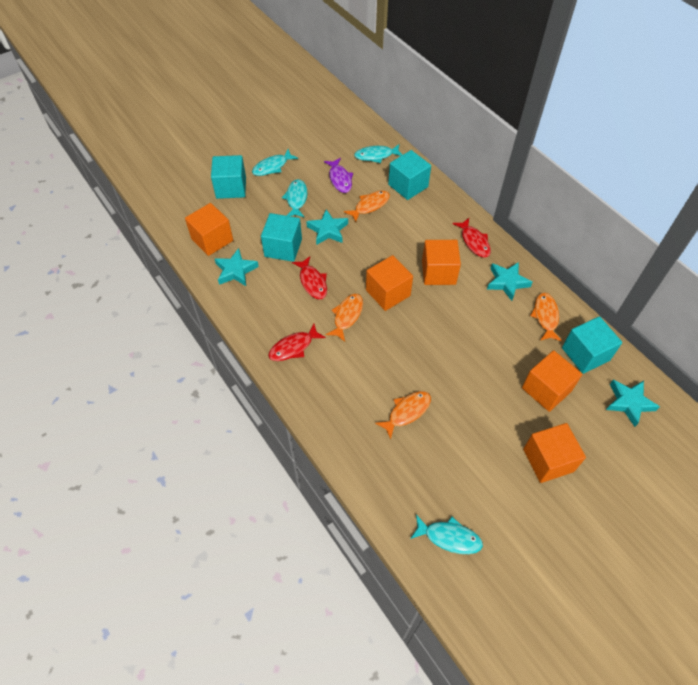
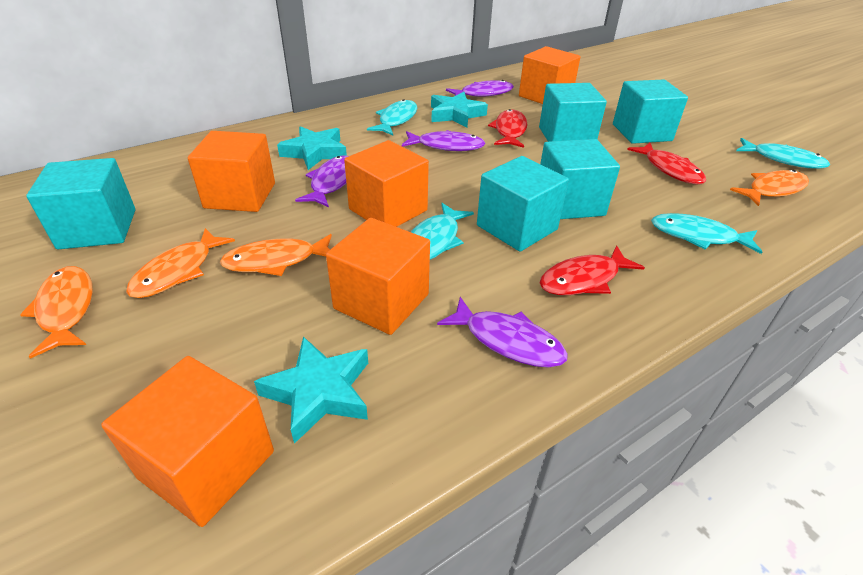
purple fish: [324,158,353,193] = 1 -> [295,156,349,207] [402,130,486,151] [437,297,568,368] [446,80,514,97] = 4
turquoise cube: [211,155,246,199] [261,213,302,262] [388,150,431,200] [562,316,622,374] = 4 -> [26,158,136,249] [477,156,569,252] [539,83,607,142] [540,139,620,219] [613,79,688,144] = 5
turquoise star: [215,248,259,286] [306,209,348,245] [487,262,533,301] [606,380,660,427] = 4 -> [254,337,368,444] [277,126,347,170] [431,92,488,127] = 3

